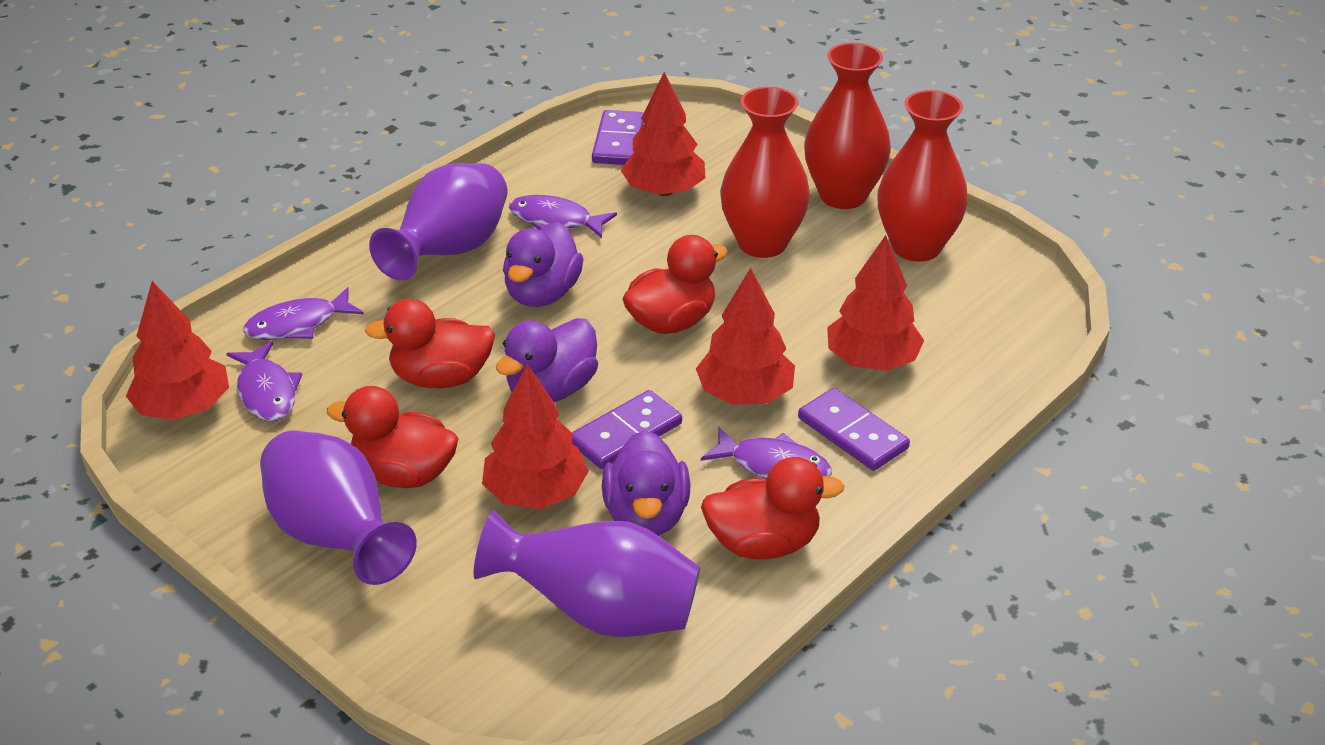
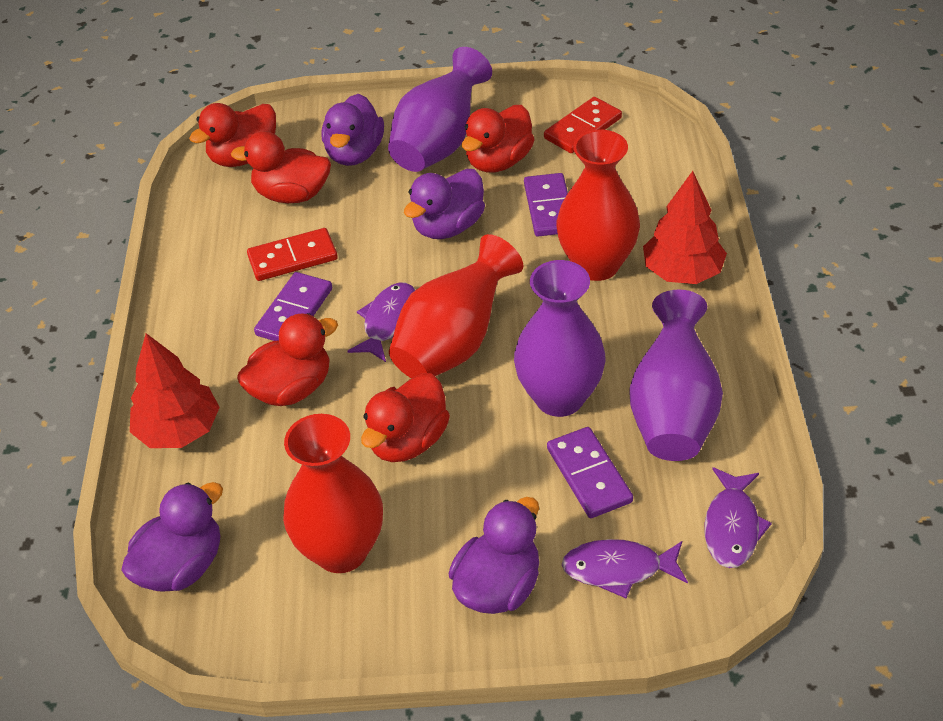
purple duck: [496,318,598,402] [503,222,583,307] [602,430,690,536] = 3 -> [121,482,223,592] [322,94,384,166] [404,169,485,239] [449,497,539,614] = 4
purple fish: [226,341,302,421] [243,287,364,340] [509,195,617,238] [701,427,832,479] = 4 -> [348,282,415,362] [562,539,688,599] [704,467,772,568] = 3
red domino: none = 0 -> [247,228,338,281] [544,97,622,153] = 2
red duck: [327,386,459,488] [365,299,495,388] [622,235,728,334] [701,457,844,559] = 4 -> [189,103,276,167] [231,131,331,203] [237,313,338,406] [361,373,450,462] [462,105,535,173] = 5
red tree: [126,281,229,420] [482,364,589,509] [621,72,705,196] [696,268,795,405] [827,235,924,371] = 5 -> [130,333,220,448] [643,171,727,284] = 2

